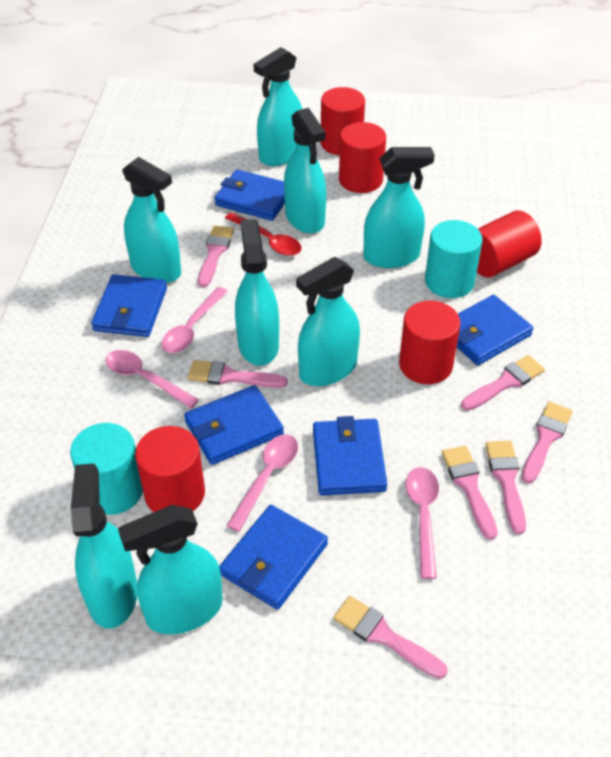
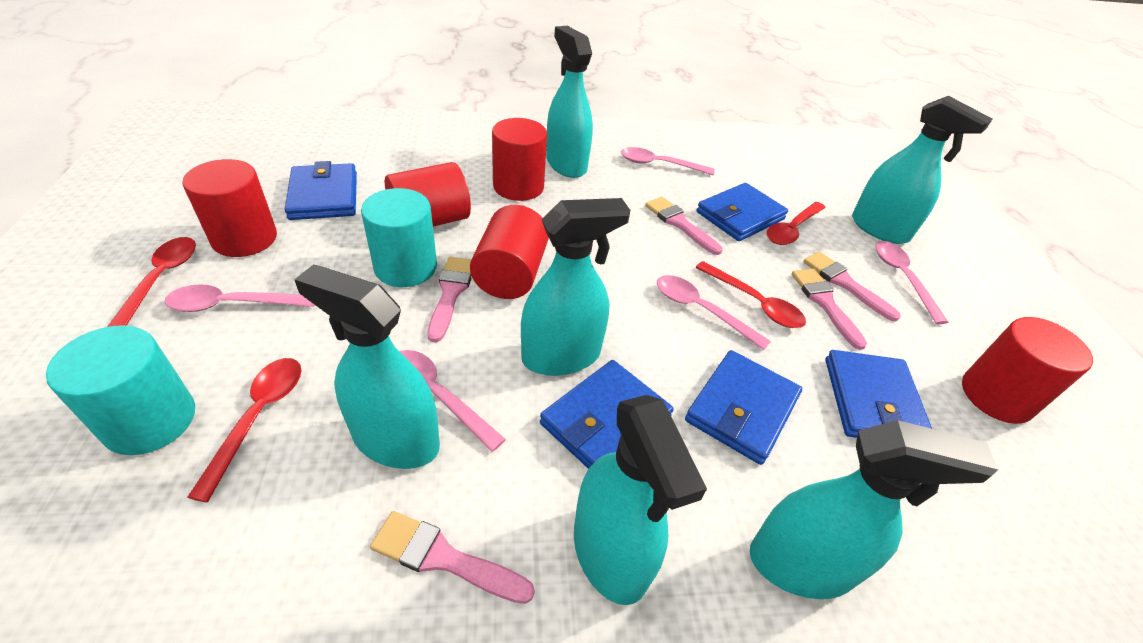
blue wallet: [91,274,167,337] [184,385,284,465] [214,169,285,221] [219,505,328,610] [313,416,387,495] [457,295,533,365] = 6 -> [285,161,357,220] [540,360,674,468] [685,350,802,465] [697,183,788,241] [825,350,932,438] = 5
pink brush: [188,360,288,388] [198,225,234,287] [333,596,448,679] [442,446,498,540] [461,355,545,411] [485,441,526,534] [521,402,573,484] = 7 -> [370,511,535,604] [428,257,471,342] [645,197,723,255] [791,268,867,350] [803,252,901,321] = 5
pink spoon: [105,350,199,408] [161,287,228,353] [226,434,298,532] [406,467,439,579] = 4 -> [165,284,315,312] [399,350,506,452] [621,147,715,175] [657,275,771,350] [876,241,948,324] = 5
red spoon: [225,212,302,256] = 1 -> [107,237,196,327] [187,358,302,503] [695,261,806,328] [766,202,826,245] = 4
turquoise spray bottle: [71,463,137,629] [118,505,223,634] [122,157,181,283] [235,219,279,365] [253,47,302,166] [284,108,326,234] [296,257,360,386] [363,147,435,268] = 8 -> [294,264,440,469] [521,198,630,376] [546,26,593,178] [574,395,707,605] [750,420,998,599] [852,96,992,244] = 6

